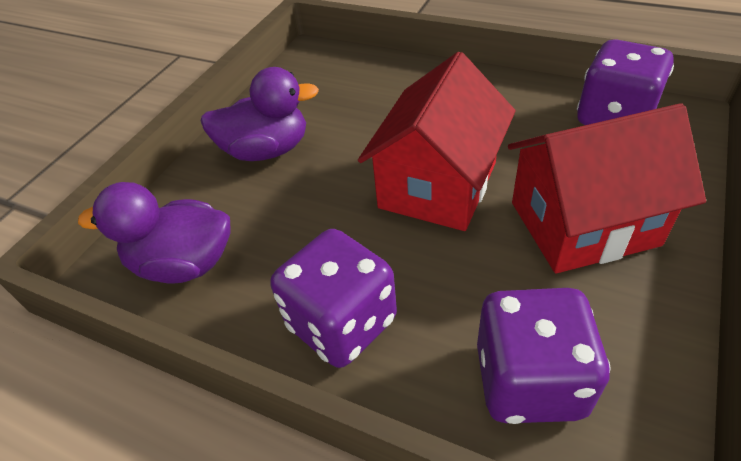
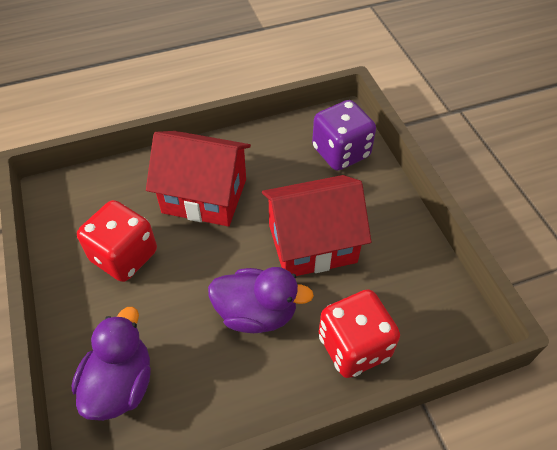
purple dice: [271,229,397,368] [477,288,611,424] [577,39,674,125] = 3 -> [312,100,376,171] = 1
red dice: none = 0 -> [77,200,157,282] [319,289,400,378] = 2

